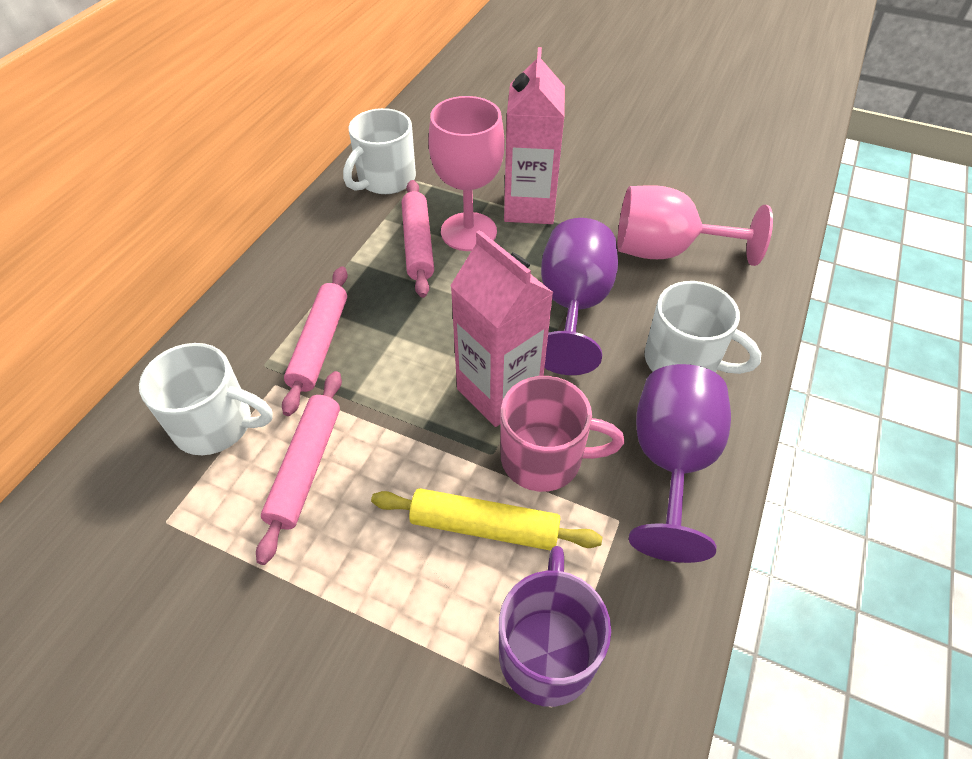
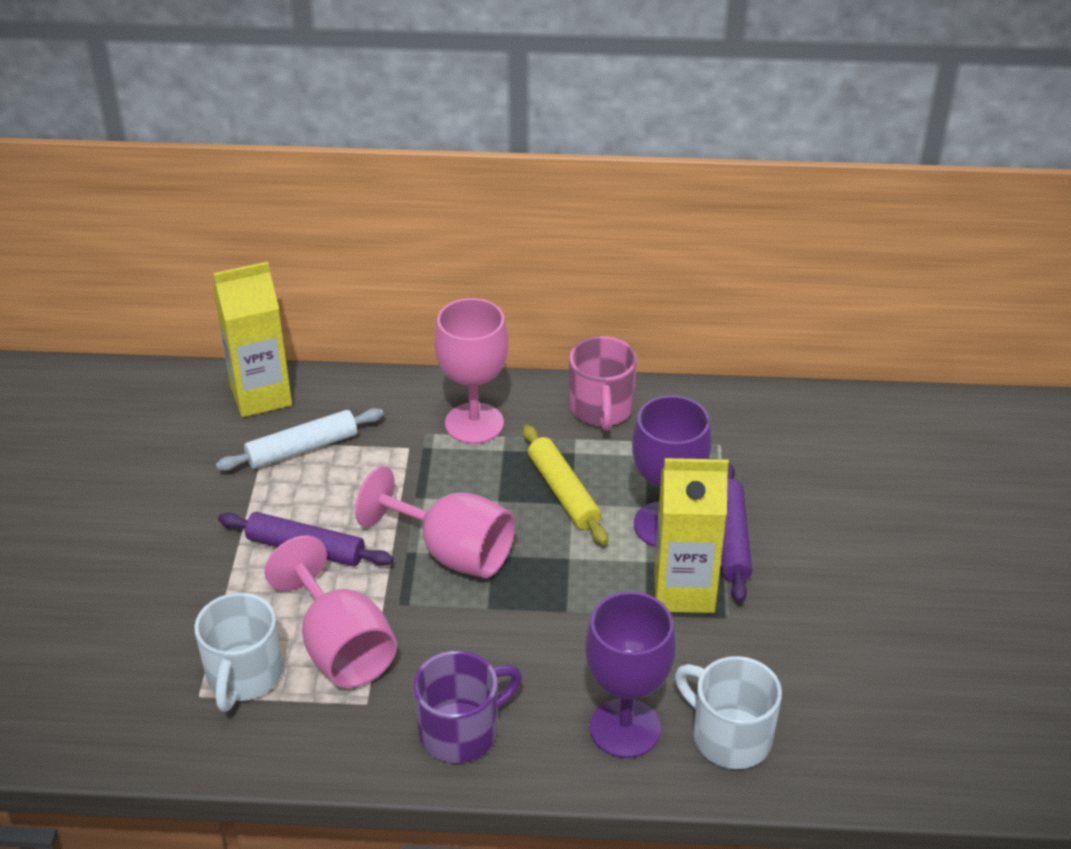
pink carton: [450,230,554,427] [504,47,565,224] = 2 -> none = 0
pink goblet: [428,96,505,251] [617,185,773,266] = 2 -> [265,536,397,688] [355,466,515,578] [435,298,508,444] = 3
pink rolling pin: [256,371,342,565] [282,266,348,416] [402,180,434,298] = 3 -> none = 0
purple rolling pin: none = 0 -> [218,512,393,566] [721,463,752,603] = 2
white mug: [139,343,273,455] [343,108,416,194] [645,281,761,374] = 3 -> [194,593,283,712] [675,656,782,769] = 2
white rolling pin: none = 0 -> [216,408,384,471] = 1
yellow carton: none = 0 -> [213,262,292,417] [654,458,729,613] = 2

